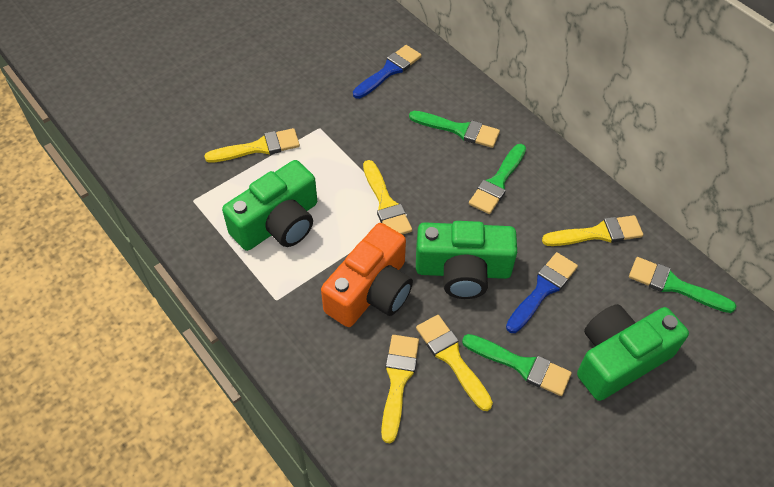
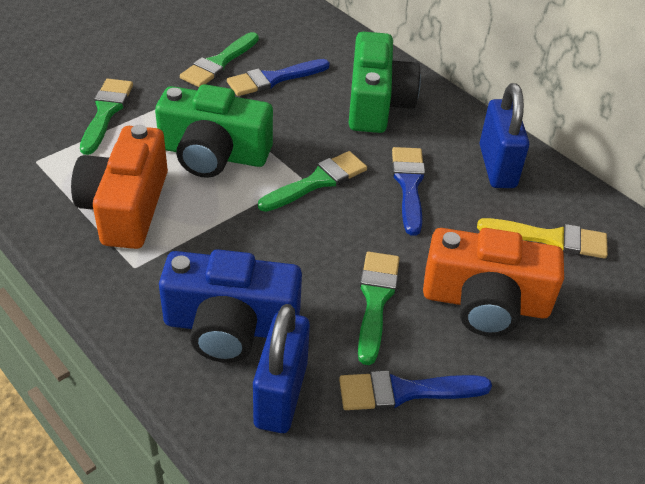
blue brush: [353,45,421,99] [506,252,578,333] = 2 -> [227,59,330,96] [339,371,492,410] [392,147,425,236] = 3
blue camera: none = 0 -> [159,249,302,363] = 1
blue padlock: none = 0 -> [253,304,310,433] [480,83,529,188] = 2
green camera: [222,160,317,251] [416,221,517,299] [577,304,689,401] = 3 -> [155,84,273,178] [349,32,421,133] = 2
orange camera: [321,223,413,327] = 1 -> [71,125,168,249] [423,228,564,336] = 2
yellow brush: [204,128,300,163] [363,160,412,235] [381,335,419,443] [416,315,493,411] [542,215,643,246] = 5 -> [477,218,608,259] = 1

